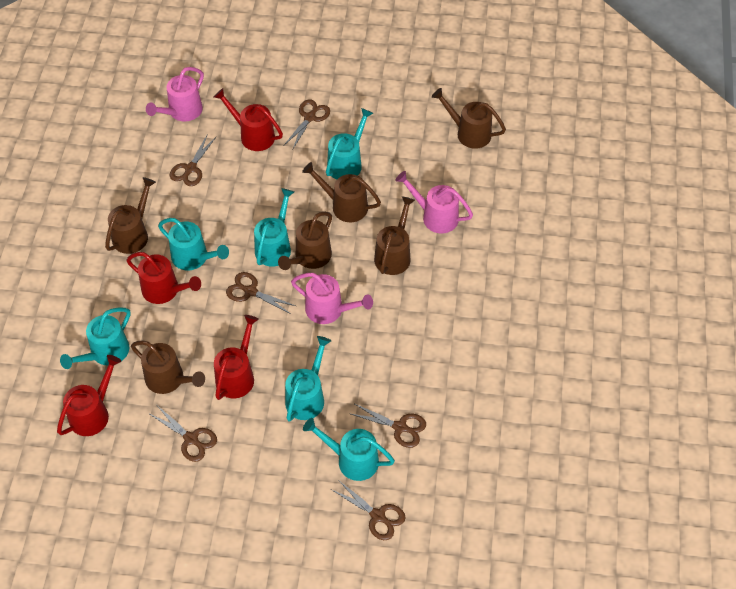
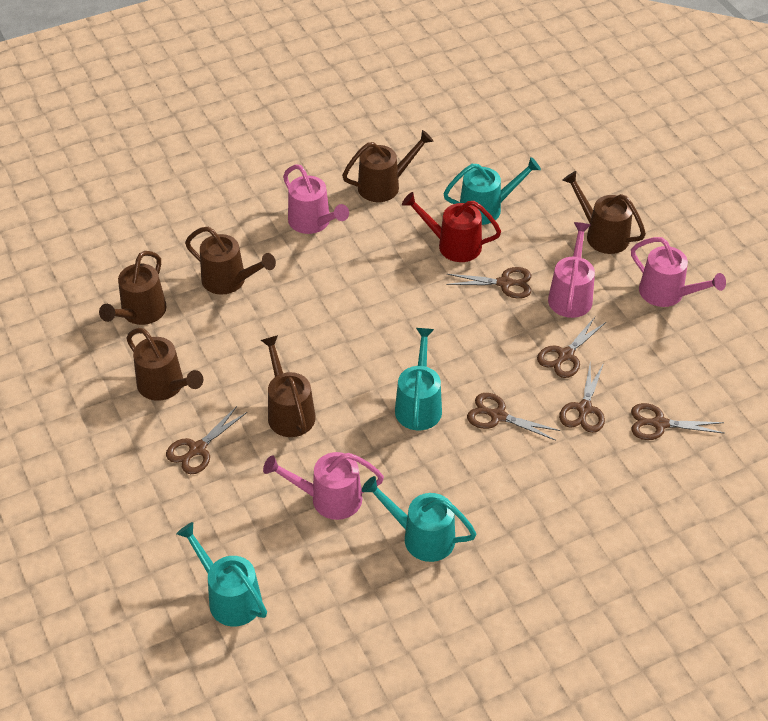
pink watering can: [146,67,204,121] [291,273,373,324] [395,171,473,233] = 3 -> [263,452,384,520] [283,164,349,234] [548,222,595,318] [631,237,726,307] = 4
red watering can: [57,355,121,436] [126,252,201,304] [214,88,283,151] [214,315,259,400] = 4 -> [402,192,501,262] = 1
turquoise watering can: [60,308,131,369] [158,218,229,270] [254,188,294,267] [285,336,331,422] [303,418,395,481] [326,108,373,179] = 6 -> [176,522,267,626] [362,476,476,562] [395,328,442,430] [443,157,541,225] = 4

